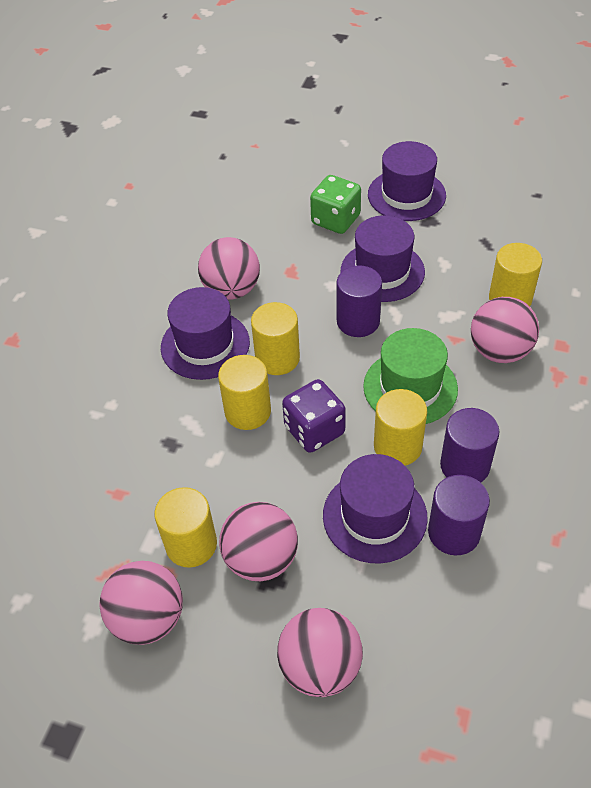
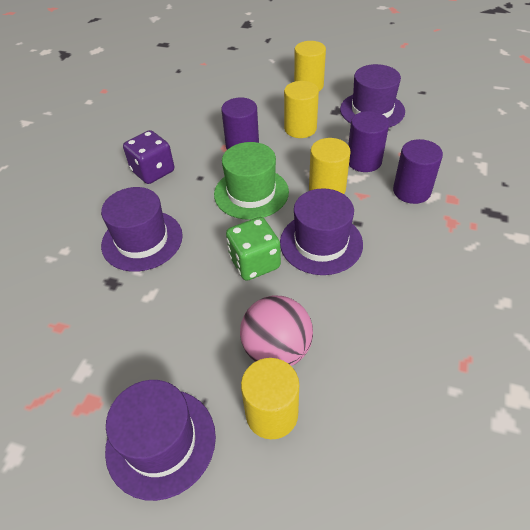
pink ball: [100,561,183,645] [198,237,260,300] [219,502,298,581] [277,608,363,697] [471,297,539,363] = 5 -> [240,295,313,366] = 1
yellow cylinder: [154,487,217,568] [218,355,271,430] [251,302,300,375] [374,389,427,465] [489,243,542,306] = 5 -> [241,358,299,439] [284,81,319,138] [294,41,326,91] [309,138,350,194] = 4

